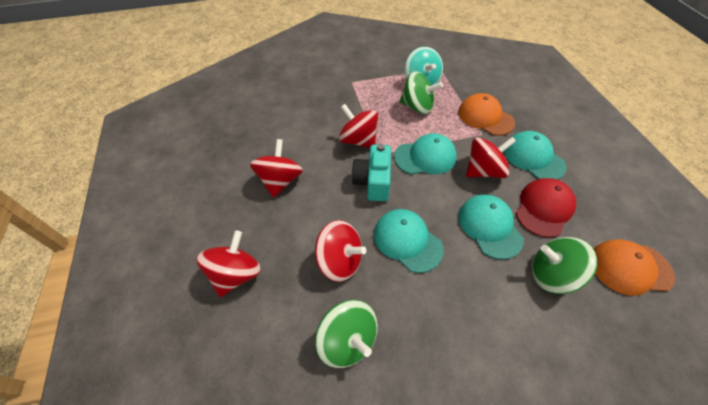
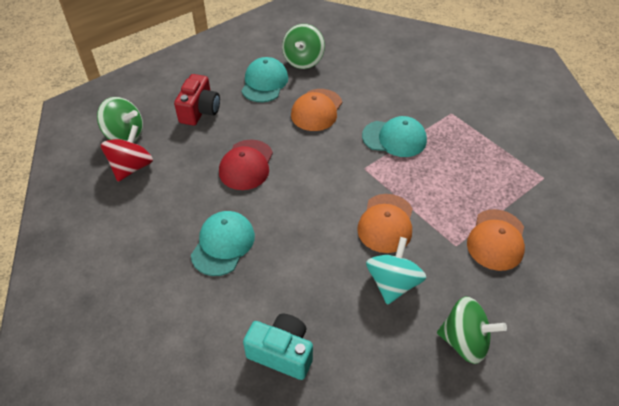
orange cap: [458,93,515,136] [594,239,675,296] = 2 -> [291,89,342,131] [357,194,413,253] [467,209,525,271] = 3
red camera: none = 0 -> [174,74,220,126] = 1
red spinning top: [196,231,261,297] [250,139,303,198] [315,220,366,282] [339,104,378,148] [466,137,516,178] = 5 -> [101,125,153,182] = 1
turquoise cap: [374,209,444,273] [394,133,457,175] [458,195,524,260] [504,131,567,180] = 4 -> [191,211,255,276] [242,57,288,102] [362,116,427,157] = 3

